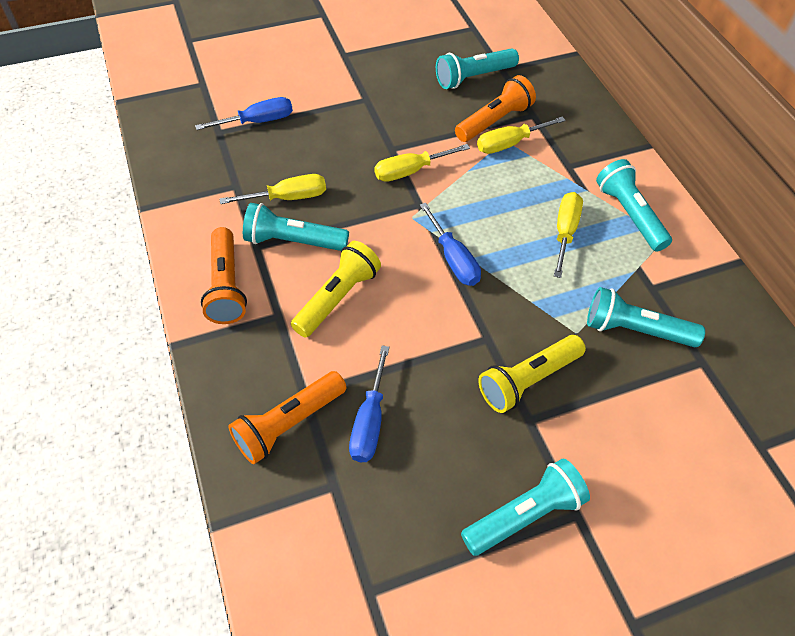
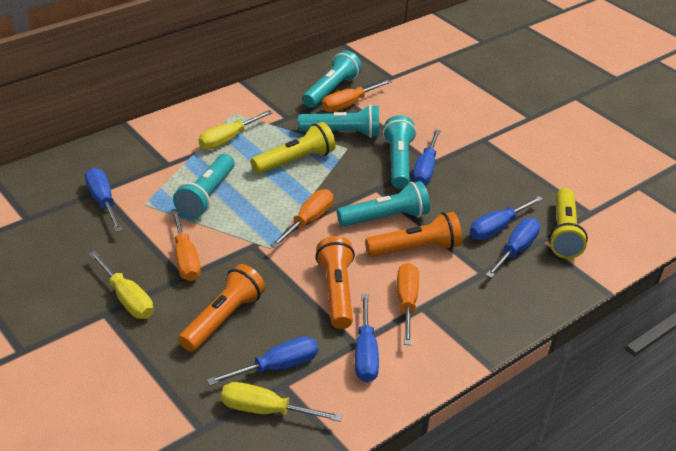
blue screwdriver: [195,97,293,130] [349,345,390,462] [420,203,481,286] = 3 -> [85,168,123,232] [207,336,318,386] [355,294,379,382] [412,129,440,185] [469,196,543,240] [486,218,541,278] = 6
orange screwdriver: none = 0 -> [171,209,201,281] [270,189,333,248] [322,80,391,112] [397,263,419,345] = 4
yellow screwdriver: [220,174,326,204] [375,144,470,182] [477,117,566,154] [554,192,583,278] = 4 -> [89,251,153,319] [199,110,273,150] [221,382,342,422] = 3

